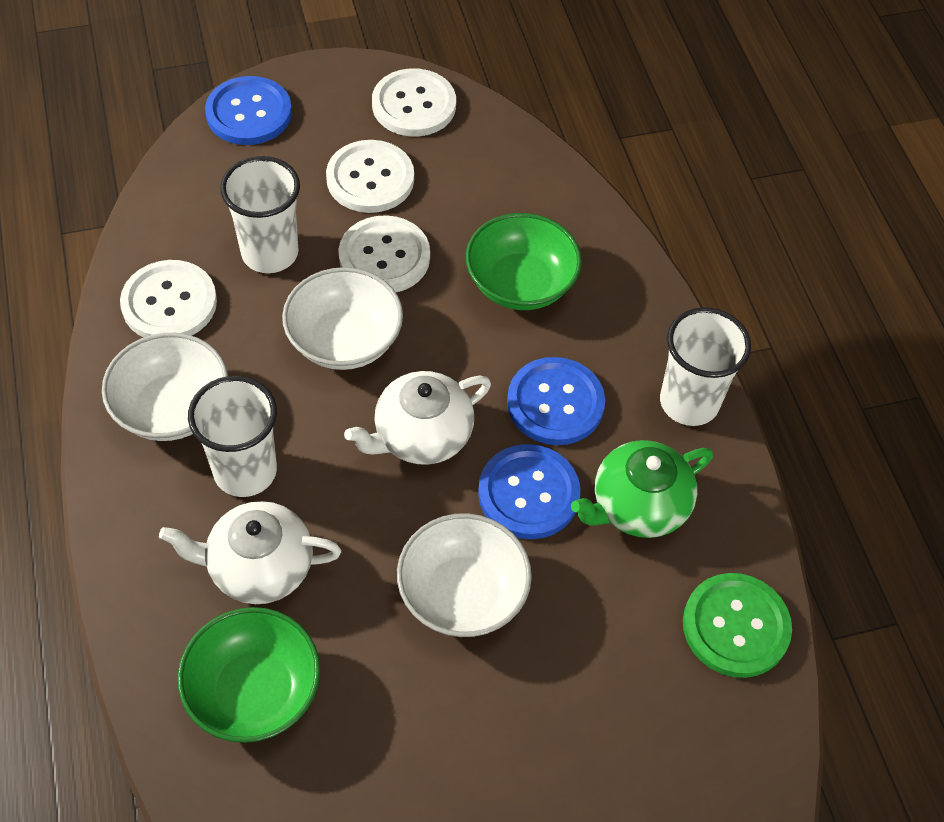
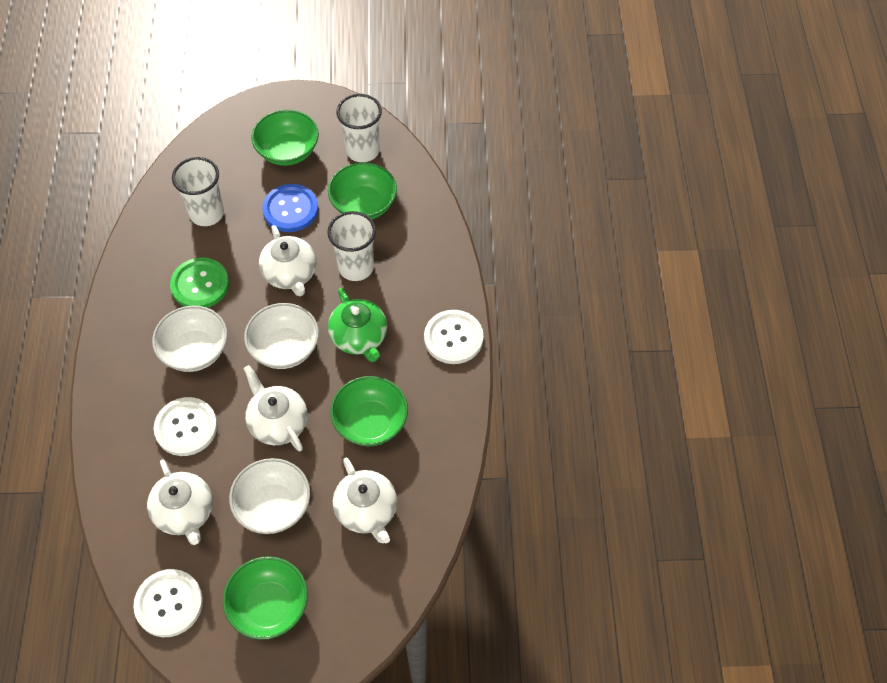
blue button: [205,76,292,145] [478,444,580,539] [507,357,605,445] = 3 -> [262,184,318,232] = 1
green bowl: [178,607,320,743] [466,213,582,310] = 2 -> [223,556,308,640] [251,110,319,166] [328,162,397,219] [330,376,408,446] = 4
white button: [120,260,217,337] [326,140,414,213] [338,215,430,292] [372,68,456,136] = 4 -> [133,569,203,637] [154,397,217,456] [424,310,483,364] = 3
white teapot: [159,501,341,604] [344,371,491,465] = 2 -> [147,459,213,545] [243,365,308,451] [259,225,316,296] [333,458,397,544] = 4

